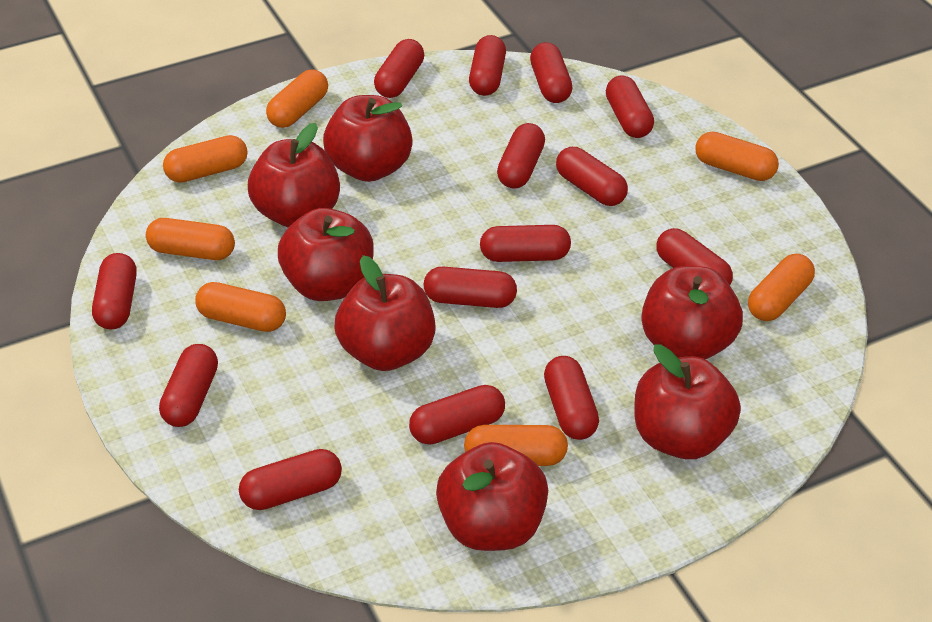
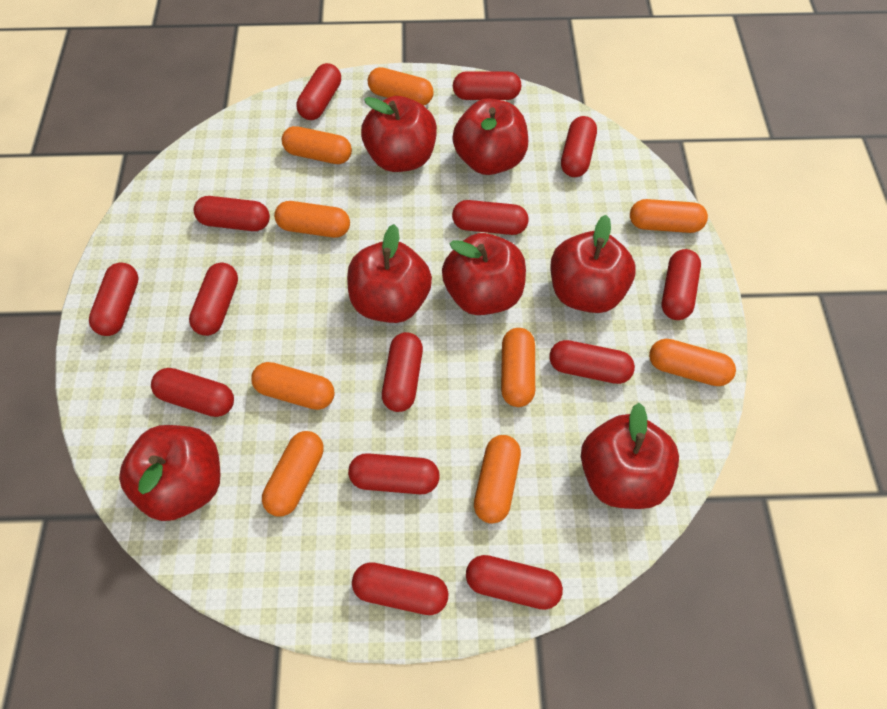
orange capsule: [146,218,235,260] [163,135,248,183] [195,282,286,332] [266,69,328,128] [464,425,568,466] [695,132,779,181] [748,254,815,321] = 7 -> [251,362,335,410] [262,431,324,516] [274,201,350,238] [282,126,352,164] [368,67,434,105] [474,435,521,524] [501,328,535,407] [630,199,708,233] [649,339,736,386] = 9

